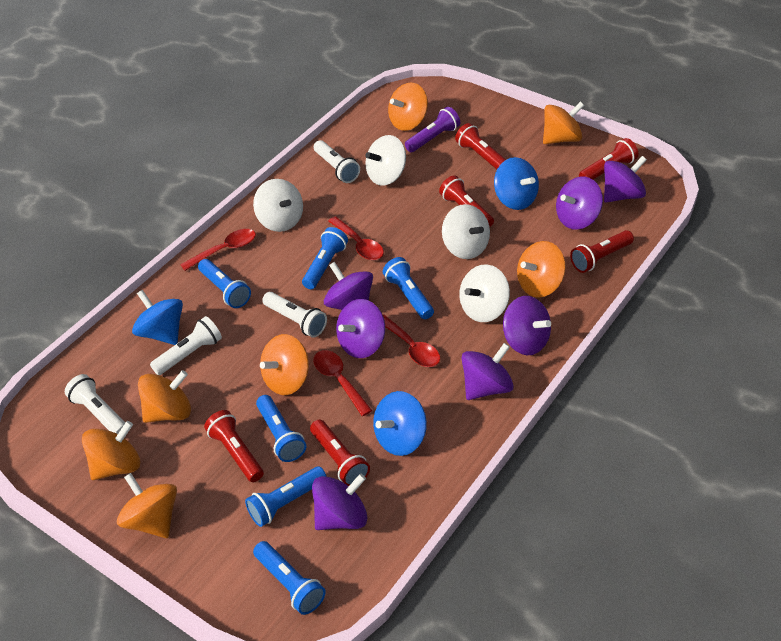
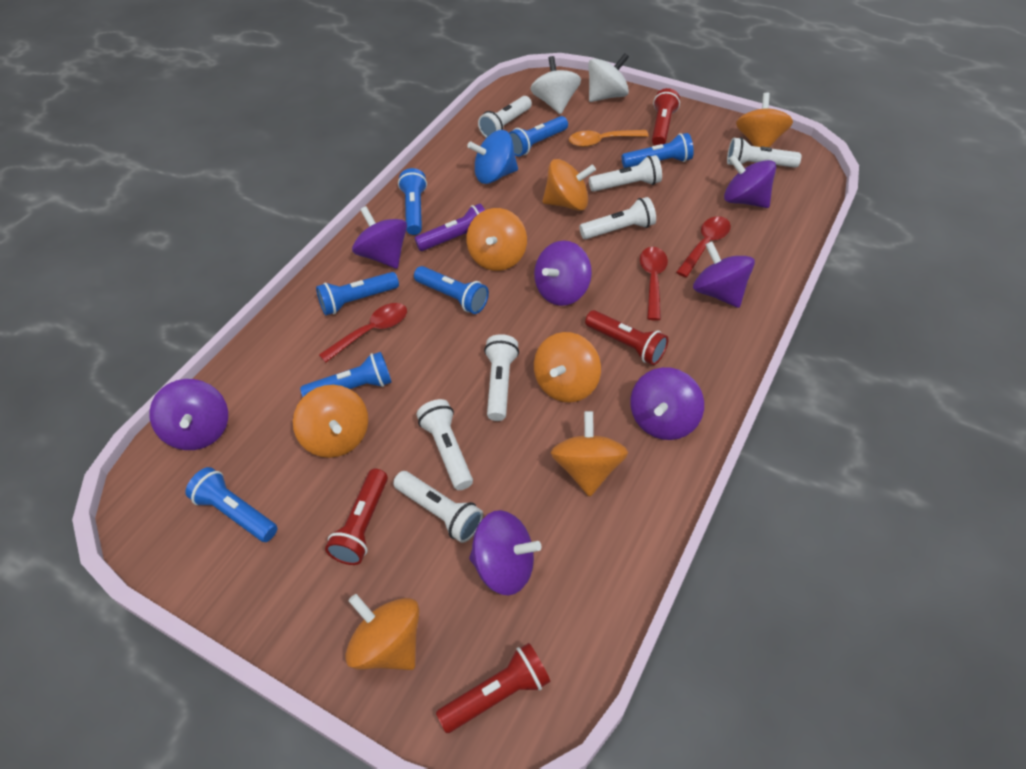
blue flashlight: [198,259,251,308] [245,466,327,527] [253,541,326,615] [256,395,306,462] [302,227,348,289] [383,257,434,319] = 6 -> [185,467,277,542] [300,352,392,397] [316,272,399,315] [398,168,427,235] [414,266,489,314] [509,116,568,157] [621,133,694,168] = 7
blue spinning top: [132,290,183,345] [373,391,427,456] [494,157,539,210] = 3 -> [467,130,518,184] = 1
orange spoon: none = 0 -> [569,130,649,147] = 1
red flashlight: [204,410,264,482] [310,420,370,486] [439,176,494,227] [455,123,506,169] [570,230,634,273] [579,138,639,180] = 6 -> [325,469,388,565] [436,643,551,733] [585,310,668,365] [652,88,680,145] = 4
red spoon: [180,229,256,271] [313,350,372,416] [328,216,384,260] [383,315,440,367] = 4 -> [319,303,407,363] [640,247,668,321] [676,216,731,277] = 3
white flashlight: [65,374,125,434] [150,316,222,375] [262,292,327,338] [314,140,360,183] = 4 -> [393,471,483,543] [417,399,473,490] [478,96,532,138] [484,334,519,421] [579,197,656,239] [589,155,662,192] [727,137,801,168] = 7
white spinning top: [253,179,303,232] [365,135,406,186] [442,204,490,259] [459,265,510,322] = 4 -> [531,56,581,114] [588,53,629,102] = 2

